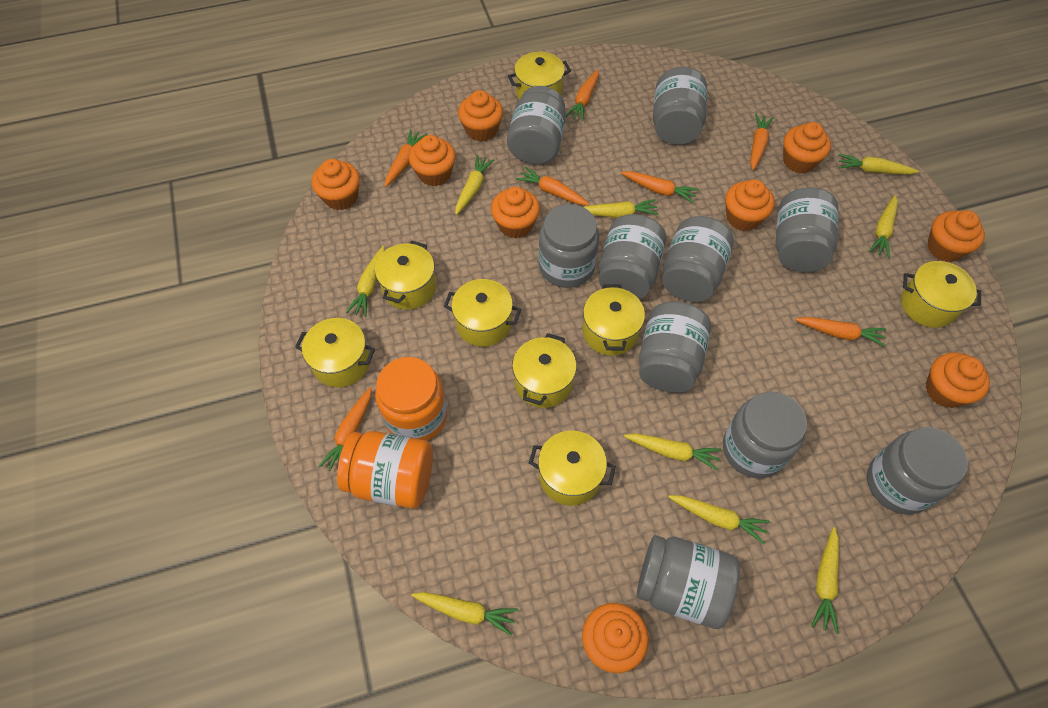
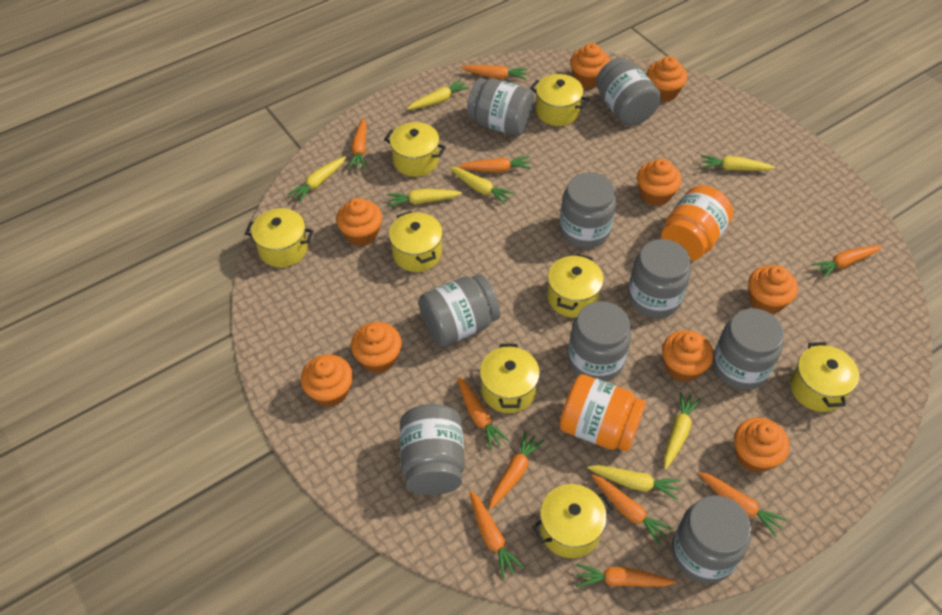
grey jar: [507,86,566,164] [539,204,599,288] [599,214,666,299] [637,535,740,629] [639,301,711,393] [653,67,707,145] [662,216,734,302] [723,392,807,479] [776,188,839,272] [867,427,968,515] = 10 -> [400,404,465,495] [419,274,500,347] [467,78,534,136] [559,172,616,248] [568,301,631,382] [596,58,661,126] [628,239,691,318] [672,495,751,583] [713,308,784,390] = 9
orange carrot: [318,387,372,471] [385,129,427,187] [516,166,590,205] [566,70,599,121] [621,171,699,203] [750,114,774,170] [795,317,886,347] = 7 -> [348,118,366,169] [457,377,510,450] [458,156,531,173] [461,65,528,80] [469,491,524,579] [489,431,544,509] [576,563,676,587] [592,474,673,545] [699,472,787,537] [811,245,882,278] = 10
yellow carrot: [346,246,385,317] [411,592,518,636] [455,155,494,215] [583,199,659,218] [624,433,721,471] [668,495,770,544] [811,527,839,634] [839,154,919,175] [869,195,898,258] = 9 -> [288,156,346,203] [387,189,462,208] [407,79,470,110] [449,167,514,205] [588,465,681,500] [664,392,701,469] [701,155,775,171] = 7

